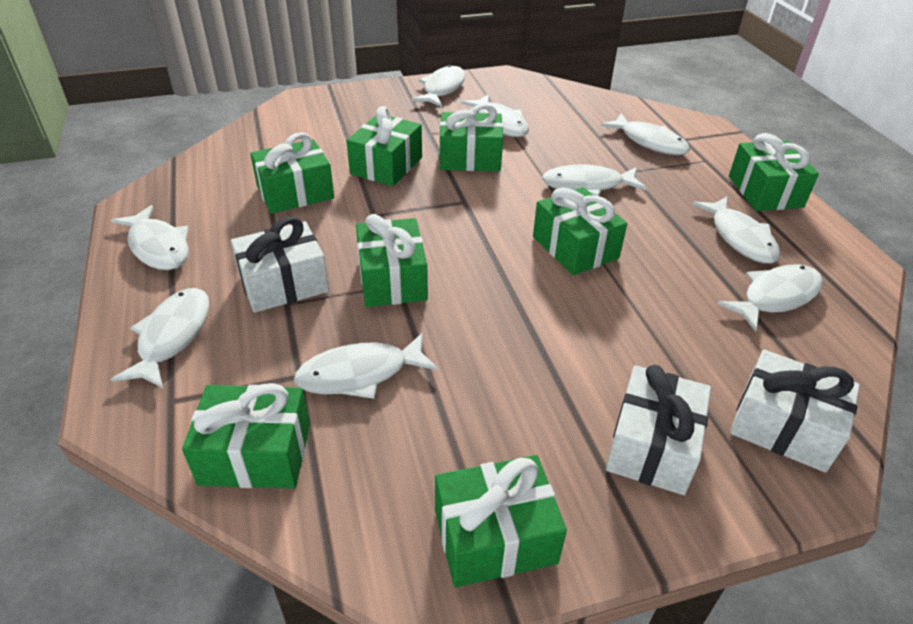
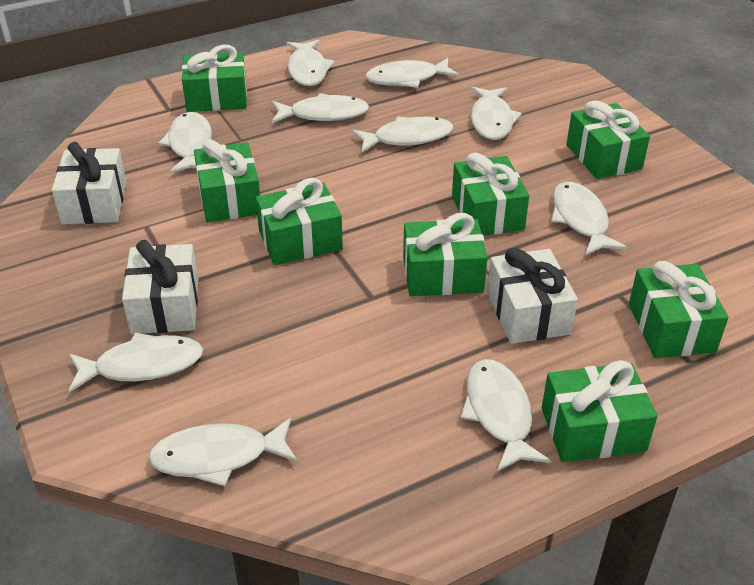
white fish: [111,205,189,270] [111,288,209,388] [294,333,438,399] [411,65,465,107] [461,94,529,137] [542,164,647,196] [600,113,690,155] [692,196,780,264] [717,264,823,332] = 9 -> [69,333,203,393] [148,418,297,486] [158,112,212,173] [272,93,369,123] [286,40,335,86] [352,116,453,152] [365,58,459,88] [460,359,551,472] [471,87,522,140] [551,182,627,255] = 10

